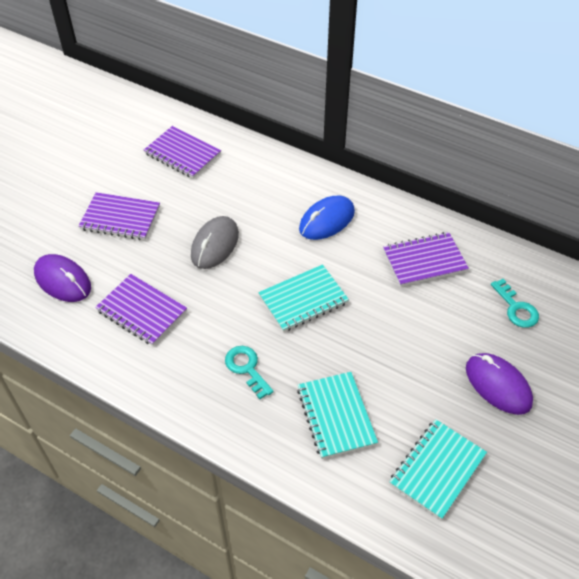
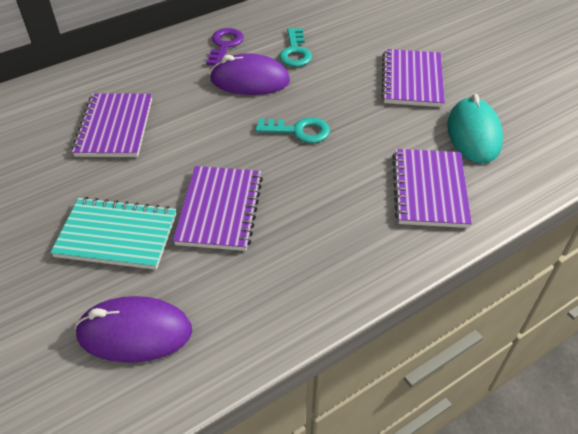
blue mouse: [299,196,355,240] = 1 -> none = 0
grey mouse: [191,216,239,269] = 1 -> none = 0
purple key: none = 0 -> [206,28,244,65] = 1
turquoise mouse: none = 0 -> [447,94,503,164] = 1
turquoise notebook: [258,264,349,332] [297,372,378,459] [389,419,487,520] = 3 -> [50,197,176,270] = 1

